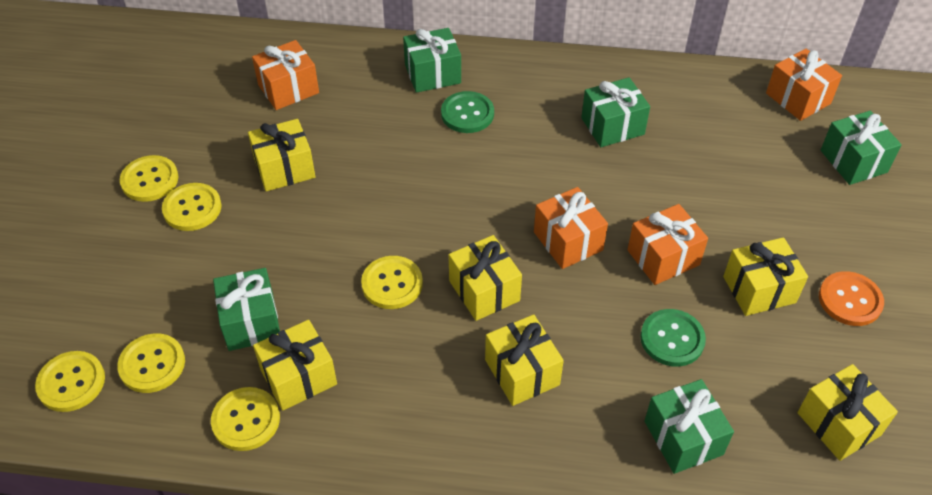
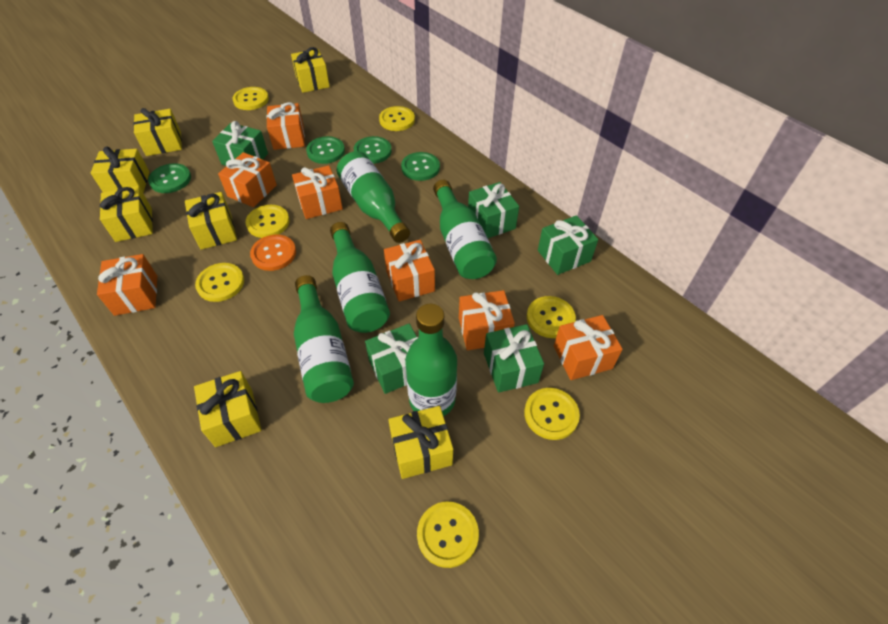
green bottle: none = 0 -> [294,275,354,403] [330,222,390,333] [337,151,410,243] [405,304,457,416] [433,180,497,279] = 5
green button: [441,91,494,133] [640,309,706,367] = 2 -> [148,163,191,193] [306,136,345,164] [354,136,392,164] [401,152,440,181] = 4
orange gift: [252,40,319,110] [534,187,608,269] [627,204,708,285] [766,49,842,121] = 4 -> [97,254,157,316] [218,152,277,207] [266,102,305,150] [292,166,343,219] [384,240,435,302] [459,290,515,350] [554,315,623,380] = 7
yellow button: [35,351,105,412] [117,333,185,393] [120,155,179,202] [162,183,221,231] [211,387,280,451] [361,256,423,309] = 6 -> [195,263,244,302] [233,87,269,110] [245,205,290,238] [379,106,415,131] [417,502,479,568] [524,388,580,440] [527,296,576,338] = 7
yellow gift: [248,119,315,191] [253,320,337,411] [449,235,522,321] [485,314,564,406] [723,237,808,316] [797,364,898,461] = 6 -> [91,146,149,193] [100,186,153,242] [133,108,182,156] [185,192,237,250] [194,371,261,447] [291,47,330,93] [388,406,453,479] = 7

